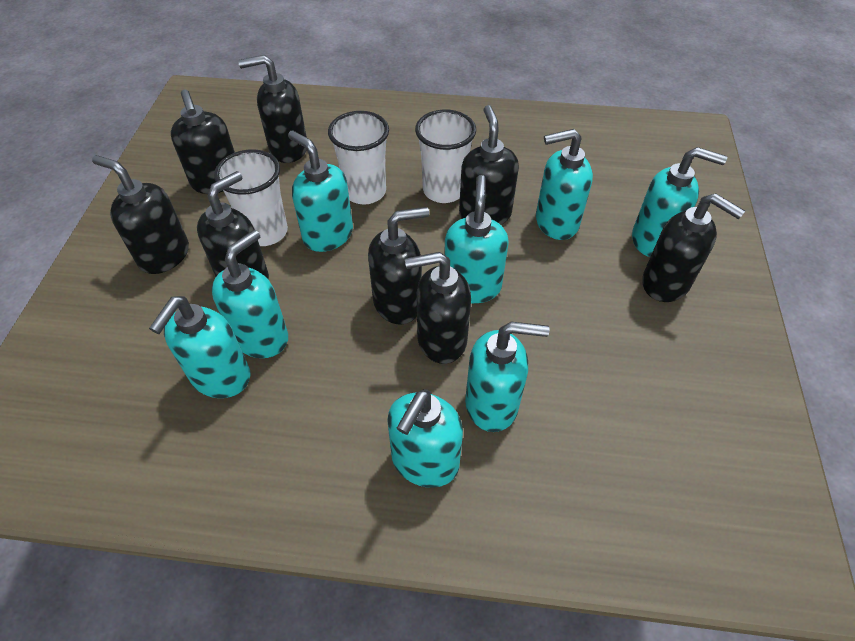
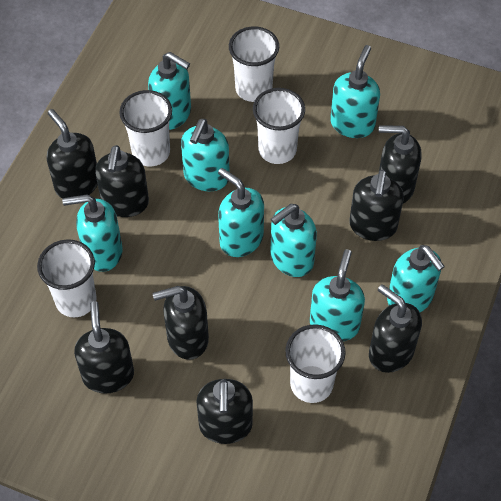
white cup: [214,149,288,246] [328,111,389,204] [415,110,476,203] = 3 -> [37,239,97,317] [119,90,172,166] [229,26,279,102] [253,88,305,164] [285,324,346,403] = 5

